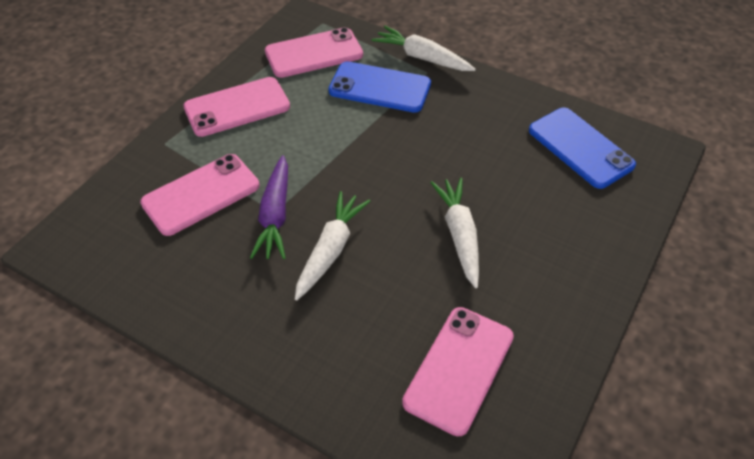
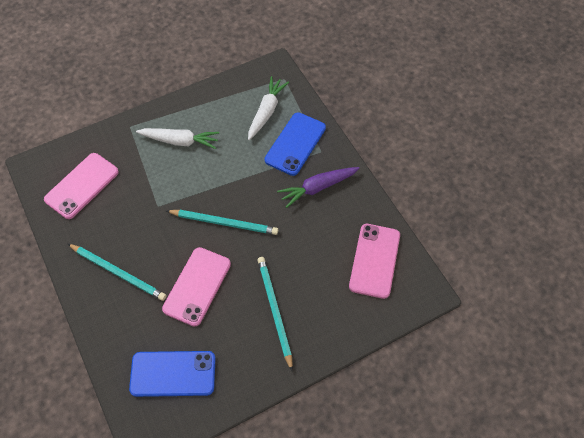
pink phone: [140,154,260,236] [183,77,290,137] [265,27,363,78] [402,307,514,436] = 4 -> [44,153,119,219] [162,247,231,327] [349,224,400,299] = 3
turquoise pencil: none = 0 -> [68,244,166,301] [166,210,278,235] [257,257,293,371] = 3
white carrot: [295,191,370,300] [372,26,476,71] [430,178,479,288] = 3 -> [136,128,219,149] [248,76,289,140] = 2

